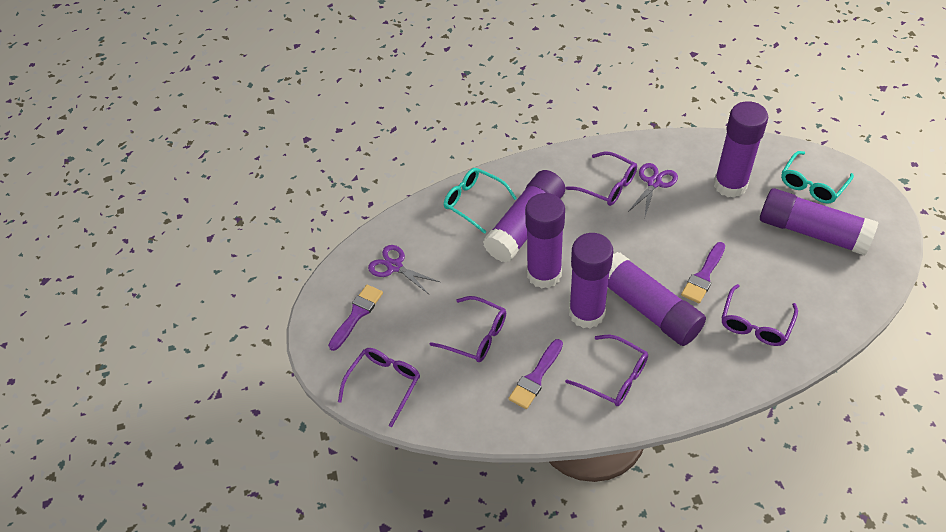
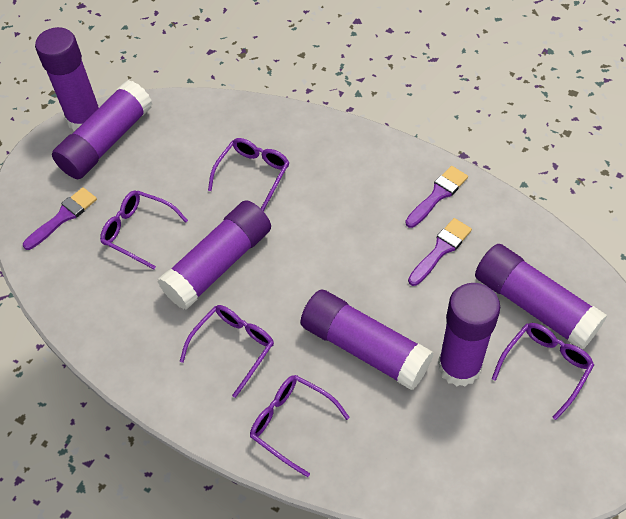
purple scissors: [368,245,440,294] [628,163,678,216] = 2 -> none = 0
turquoise glasses: [444,168,517,234] [781,151,854,204] = 2 -> none = 0

